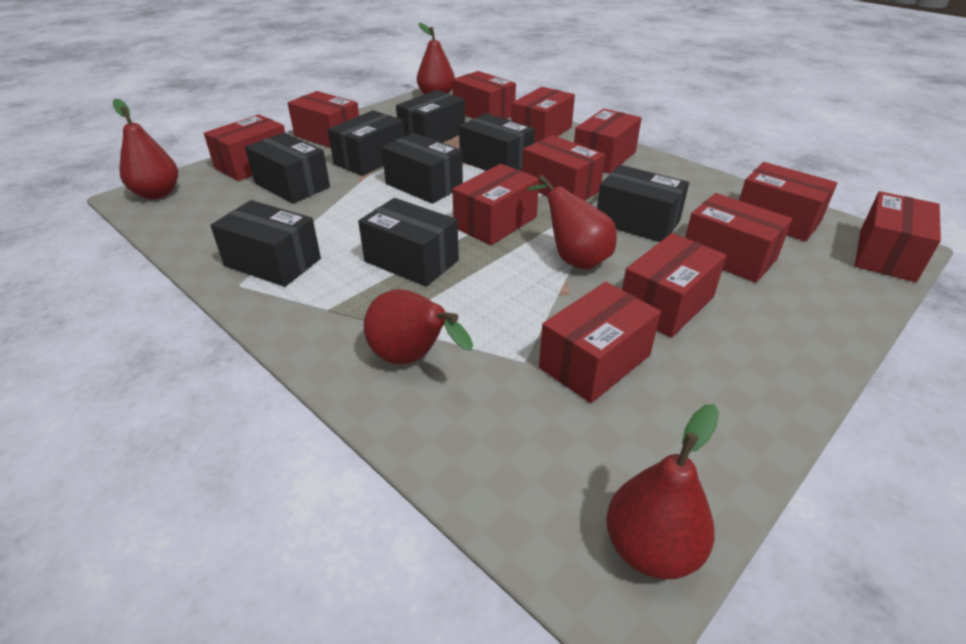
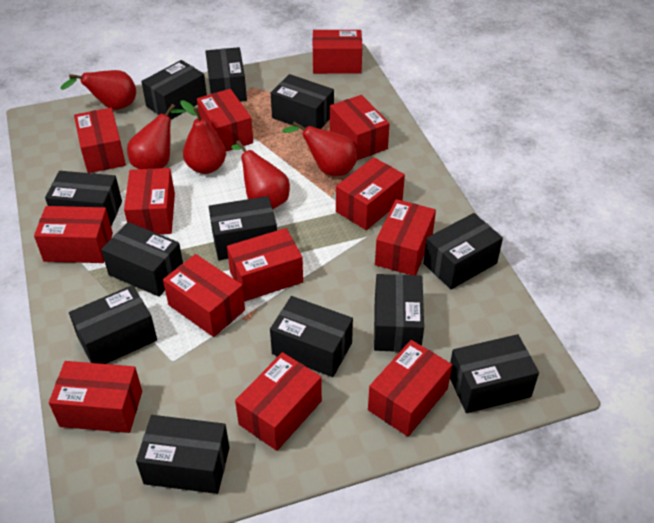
black box: [210,200,321,287] [245,133,330,204] [328,110,404,176] [358,198,459,287] [382,133,463,204] [396,90,465,143] [459,113,535,171] [597,165,689,242] = 8 -> [45,171,122,226] [69,285,157,364] [101,222,183,297] [136,415,229,494] [141,60,207,120] [205,47,247,102] [209,196,277,260] [270,296,353,377] [271,74,334,129] [374,274,424,352] [423,213,503,289] [450,334,539,413] = 12
red box: [204,114,285,181] [288,91,359,148] [452,71,516,119] [452,164,539,245] [511,87,575,143] [522,135,605,201] [539,282,661,403] [574,109,642,174] [622,233,727,338] [685,193,792,283] [739,162,837,241] [855,191,941,282] = 12 -> [34,206,113,263] [49,361,142,433] [74,108,126,173] [124,168,175,234] [163,254,245,337] [197,89,253,151] [227,228,303,301] [235,352,322,451] [313,30,362,74] [330,95,390,160] [336,157,405,230] [368,340,452,436] [375,199,436,275] = 13

